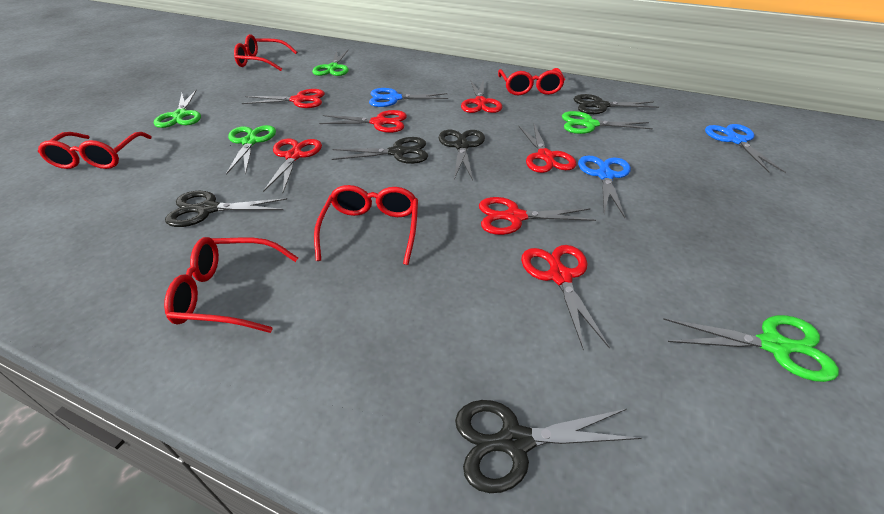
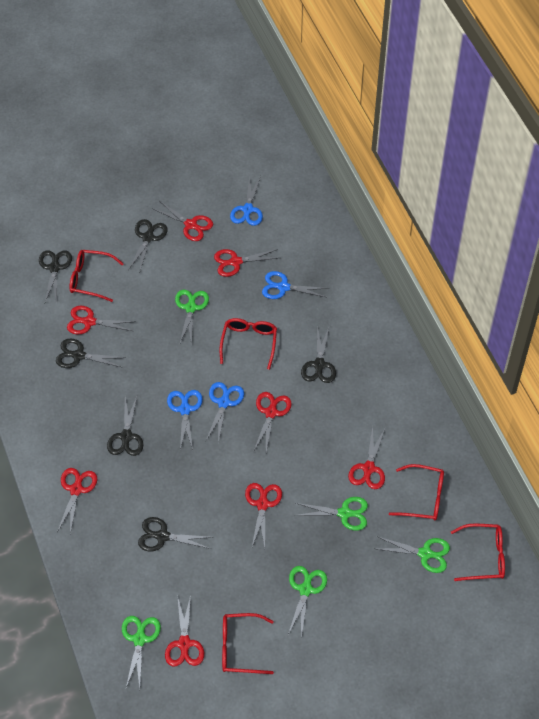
black scissors: [165,191,287,227] [332,137,428,164] [439,130,485,180] [455,400,641,493] [574,94,659,114] = 5 -> [39,250,72,303] [56,338,126,368] [107,397,143,456] [128,219,168,270] [138,517,212,552] [301,326,336,383] = 6
blue scissors: [369,88,448,107] [578,155,631,218] [705,124,786,173] = 3 -> [167,390,203,450] [206,382,244,443] [230,175,263,226] [262,271,330,299] = 4
red scissors: [242,89,325,108] [263,139,322,192] [319,110,407,133] [461,79,502,113] [479,197,596,235] [519,124,576,173] [521,245,610,351] = 7 -> [57,468,98,534] [67,306,136,335] [153,201,213,241] [165,595,204,667] [214,249,278,277] [245,483,282,547] [253,392,292,452] [348,427,385,489] = 8

